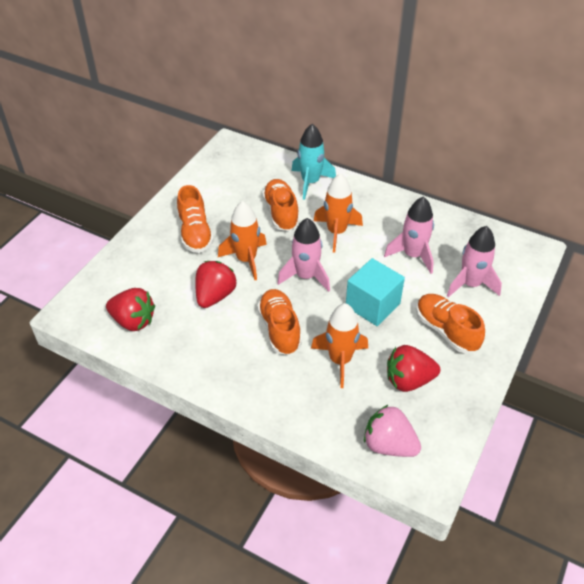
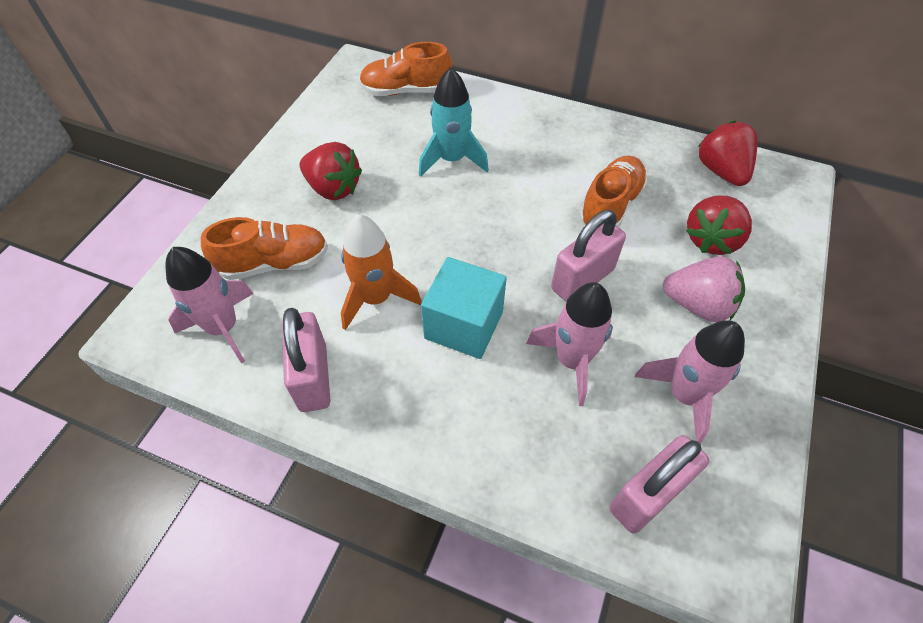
orange rocket: [218,201,267,280] [311,303,368,388] [314,173,363,253] = 3 -> [341,214,422,330] = 1
orange shoe: [177,185,214,253] [257,289,302,355] [262,179,300,231] [416,294,485,353] = 4 -> [201,217,328,280] [359,42,452,96] [579,155,648,227] = 3
pink padlock: none = 0 -> [282,308,330,412] [551,210,626,301] [610,435,709,533] = 3

